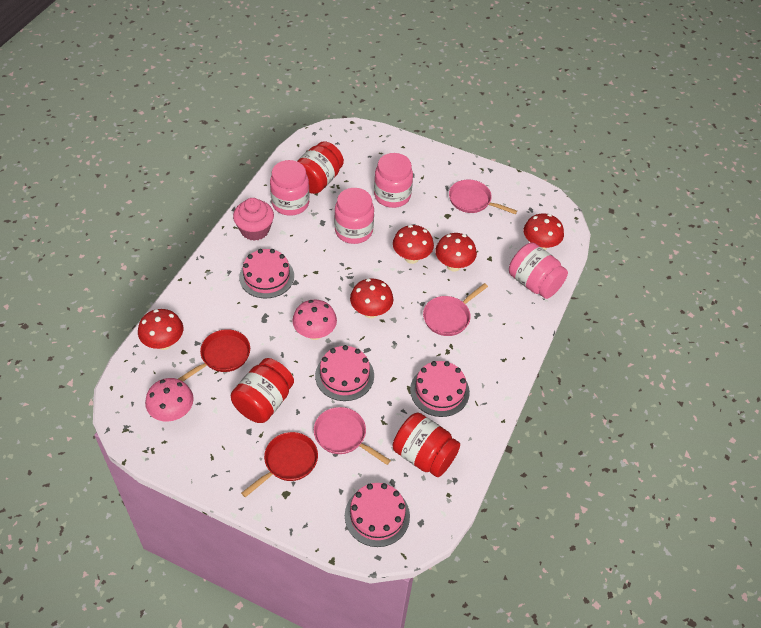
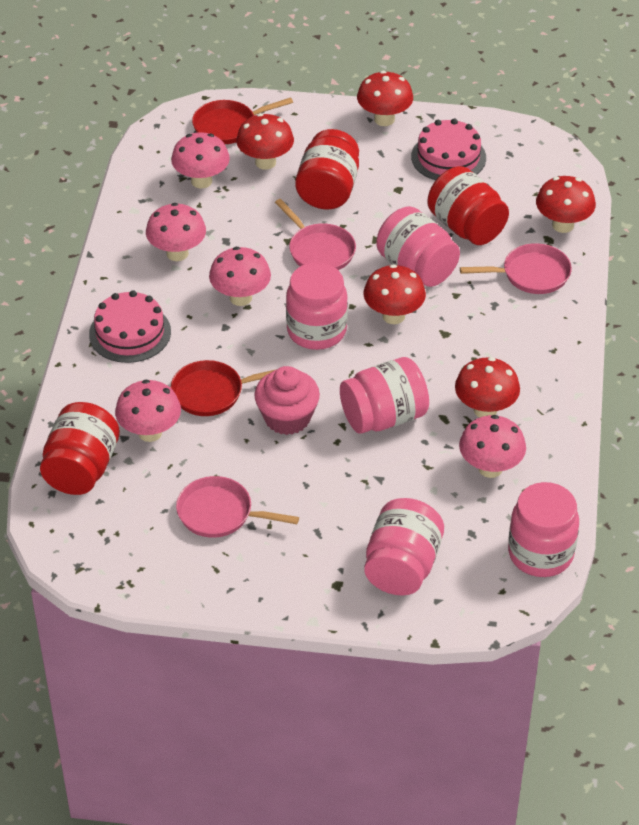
pink cake: [239,249,294,298] [315,345,374,401] [345,483,410,547] [410,361,470,417] = 4 -> [89,290,171,363] [411,119,486,180] = 2
pink jar: [270,160,310,216] [334,188,374,244] [374,153,413,208] [509,243,568,299] = 4 -> [286,262,348,350] [340,357,429,434] [364,498,444,595] [376,206,460,287] [508,482,579,577] = 5
pink mushroom: [145,378,194,422] [292,300,337,340] = 2 -> [115,380,181,442] [146,203,206,261] [171,132,230,188] [209,247,271,306] [459,415,526,478] = 5

